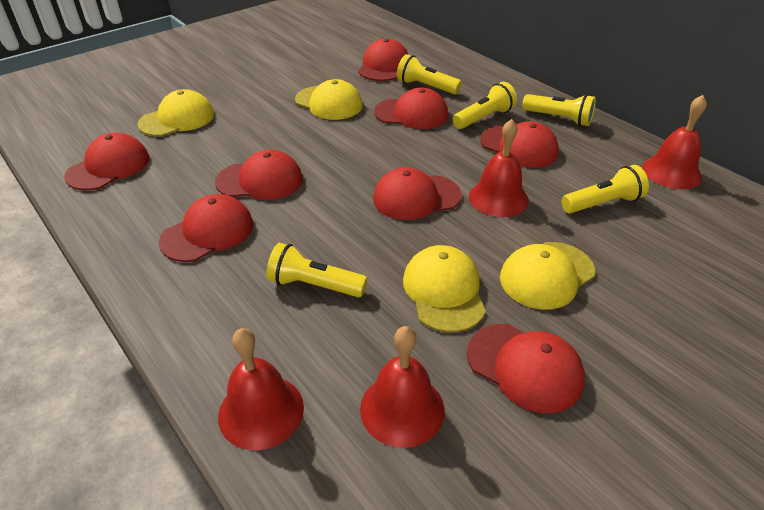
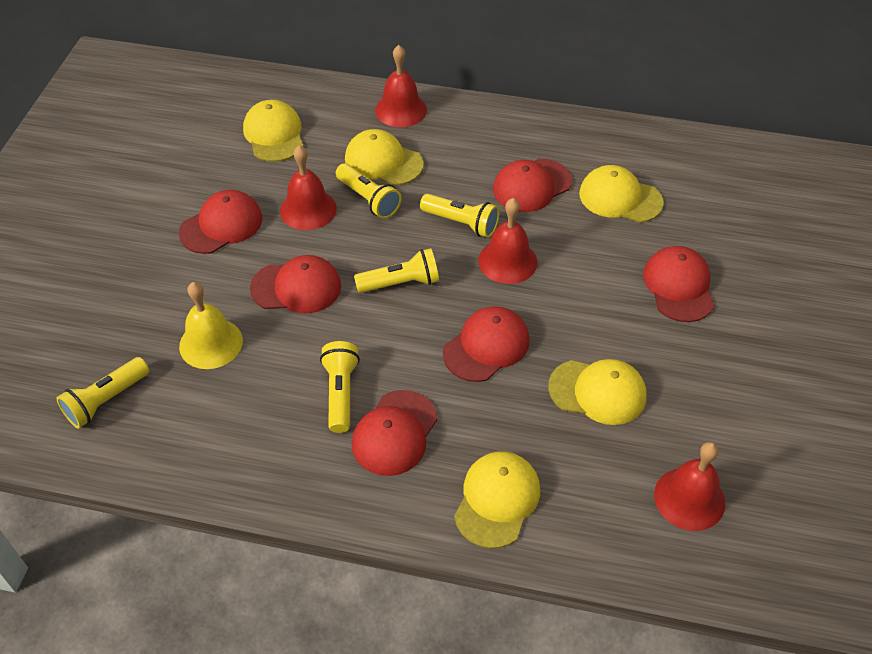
red cap: [64,133,149,190] [159,194,253,262] [215,150,303,200] [358,39,409,81] [373,167,462,220] [374,88,448,129] [467,324,585,413] [480,121,559,168] = 8 -> [179,190,262,254] [250,255,341,313] [352,390,438,476] [443,306,530,382] [493,159,572,212] [643,246,715,322] = 6
yellow bell: none = 0 -> [179,282,243,369] = 1
yellow cap: [137,89,214,136] [295,79,363,120] [403,245,486,332] [500,242,595,310] = 4 -> [243,100,303,162] [345,129,424,186] [454,451,540,548] [548,359,647,425] [579,165,664,223] = 5

